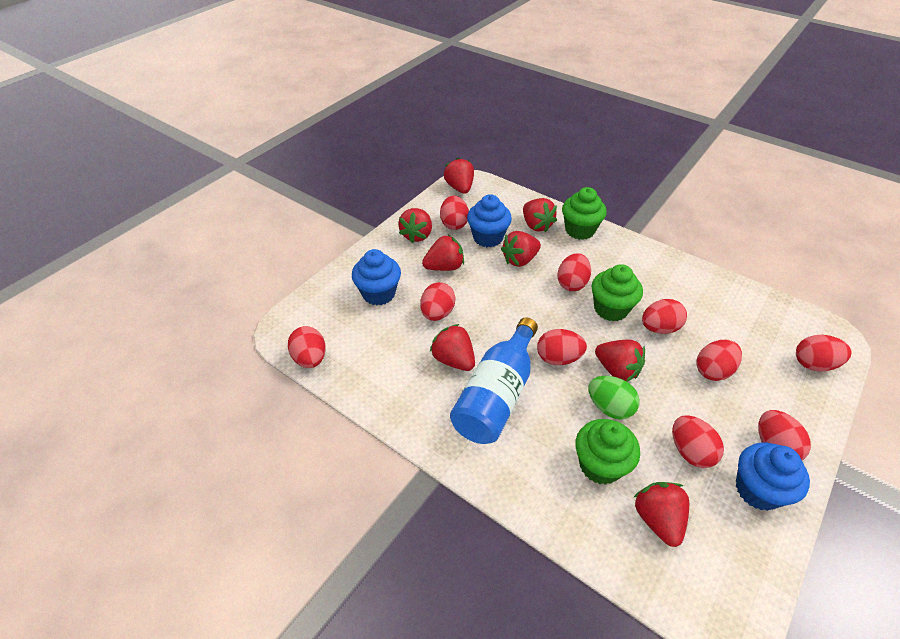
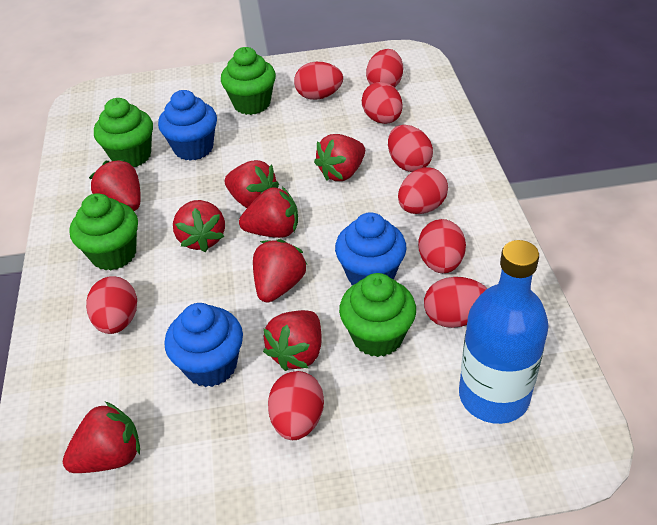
green cupcake: [562,187,607,240] [575,419,640,485] [591,264,643,322] = 3 -> [70,193,138,270] [94,98,153,167] [221,47,276,115] [339,273,416,357] = 4
green egg: [588,376,640,420] = 1 -> none = 0
red egg: [288,326,326,368] [420,282,455,321] [440,196,469,230] [537,329,587,365] [557,253,591,291] [642,299,687,334] [672,415,724,468] [696,340,742,381] [758,410,811,460] [796,335,851,372] = 10 -> [86,276,137,334] [268,371,324,440] [294,62,343,100] [362,82,403,124] [366,49,403,88] [388,125,433,172] [398,167,448,214] [418,219,466,273] [424,277,487,328] = 9

